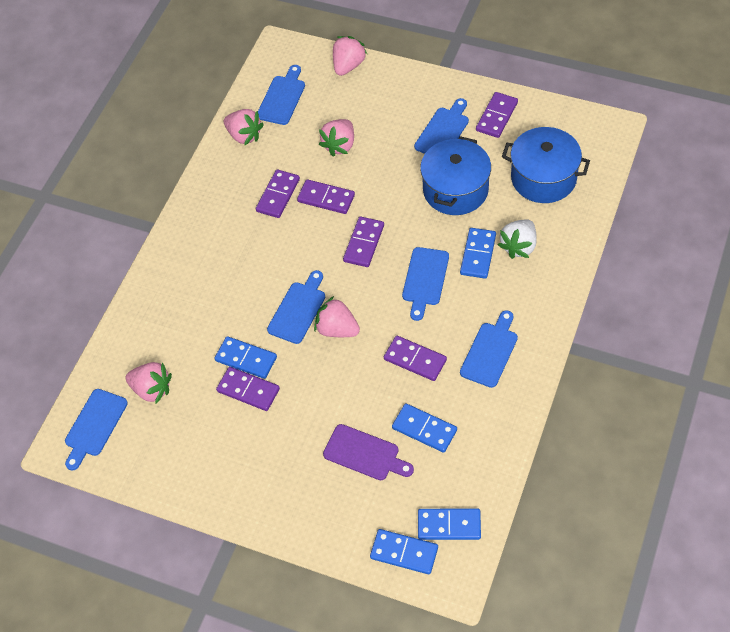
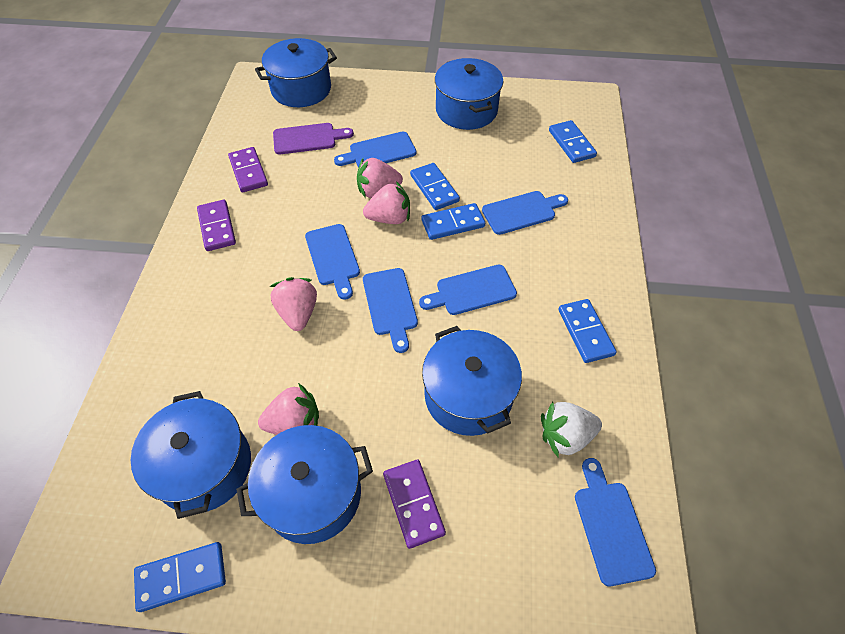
blue pot: [420,136,491,215] [502,127,590,203] = 2 -> [131,391,251,519] [236,425,373,544] [255,38,337,107] [422,326,522,436] [435,58,503,130] = 5
pink strawberry: [125,362,172,403] [224,109,264,146] [314,296,360,337] [319,119,354,157] [333,36,367,76] = 5 -> [258,383,319,435] [269,277,317,331] [357,158,403,198] [363,181,410,224] = 4
purple domino: [216,367,280,411] [256,169,300,218] [297,179,355,214] [343,216,384,267] [384,336,447,381] [476,92,518,138] = 6 -> [197,200,236,251] [228,147,268,193] [383,460,446,549] = 3

